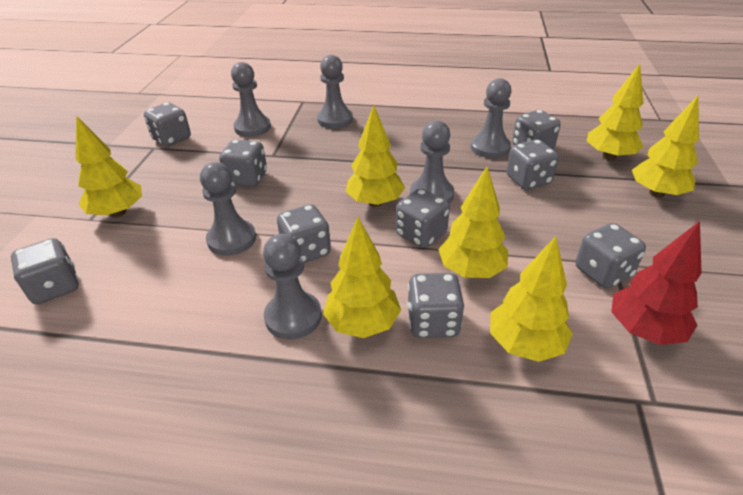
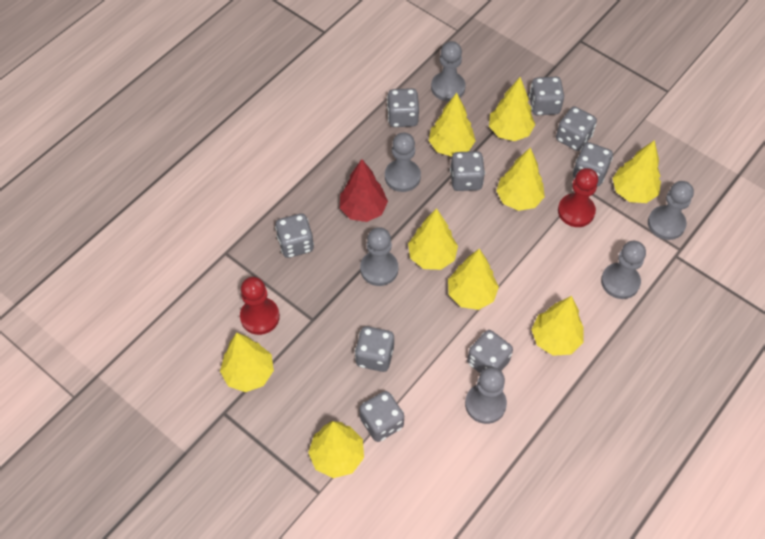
red pawn: none = 0 -> [240,277,280,335] [558,168,598,227] = 2
yellow tree: [75,115,142,217] [323,217,401,338] [345,105,405,207] [438,166,508,278] [490,236,573,362] [587,64,644,160] [632,96,699,198] = 7 -> [220,333,274,392] [308,421,364,478] [408,208,458,270] [429,93,476,157] [448,248,499,310] [489,77,535,141] [496,147,545,211] [531,296,584,356] [612,140,661,203] = 9

